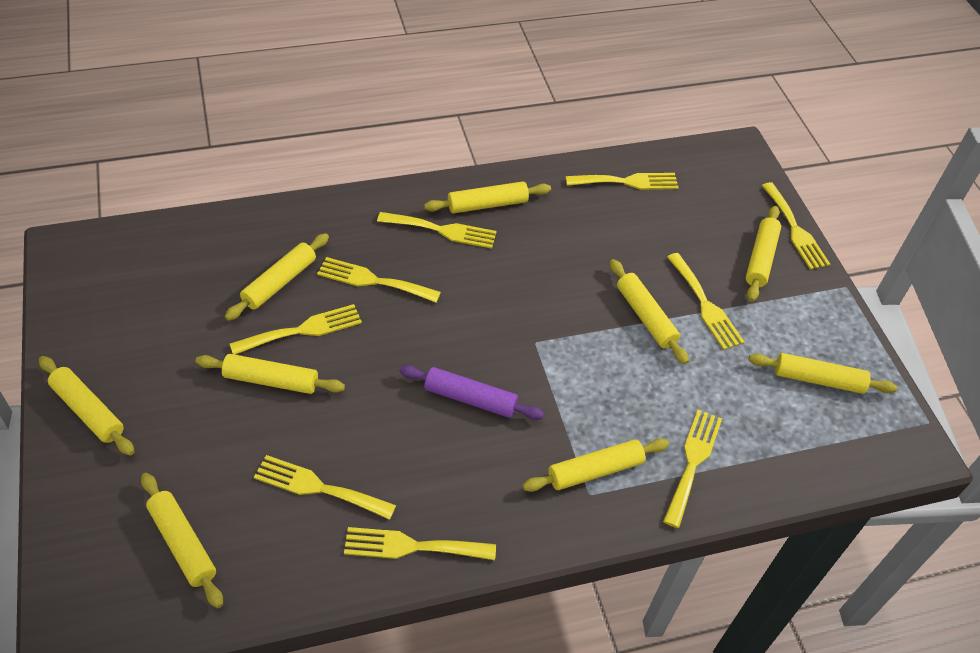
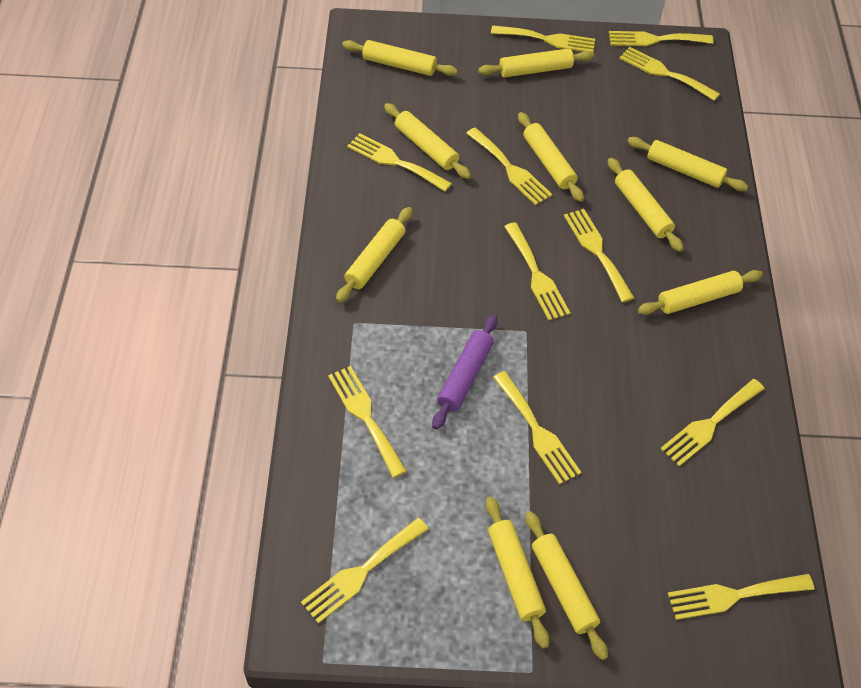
yellow fork: [230,304,362,355] [254,455,396,520] [317,257,441,303] [344,527,496,560] [377,212,497,249] [566,173,679,190] [663,409,722,528] [667,253,745,350] [761,182,830,270] = 9 -> [301,518,428,624] [328,366,407,478] [347,133,452,192] [466,128,552,205] [491,25,595,52] [493,371,582,485] [504,222,570,321] [564,209,634,302] [609,31,714,46] [619,47,720,101] [660,379,765,466] [667,574,814,620] = 12
yellow rolling pin: [39,356,135,456] [141,473,223,608] [196,354,345,394] [225,233,329,321] [424,181,551,213] [522,438,669,492] [610,259,689,364] [746,206,781,302] [748,353,897,394] = 9 -> [336,207,412,303] [342,40,458,76] [384,103,471,179] [478,48,594,77] [486,496,550,649] [518,112,584,202] [526,511,608,660] [608,158,683,252] [627,137,748,191] [638,270,763,315] = 10

